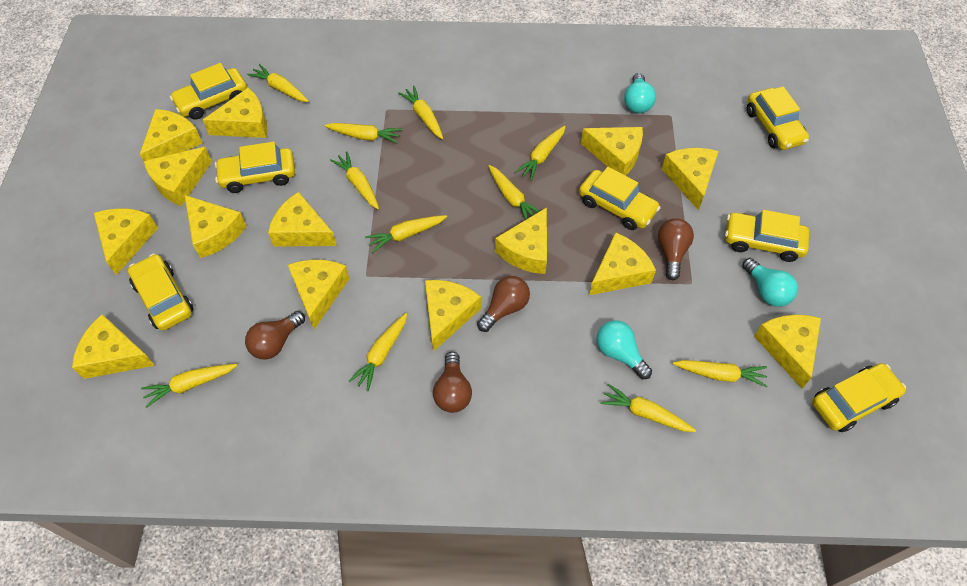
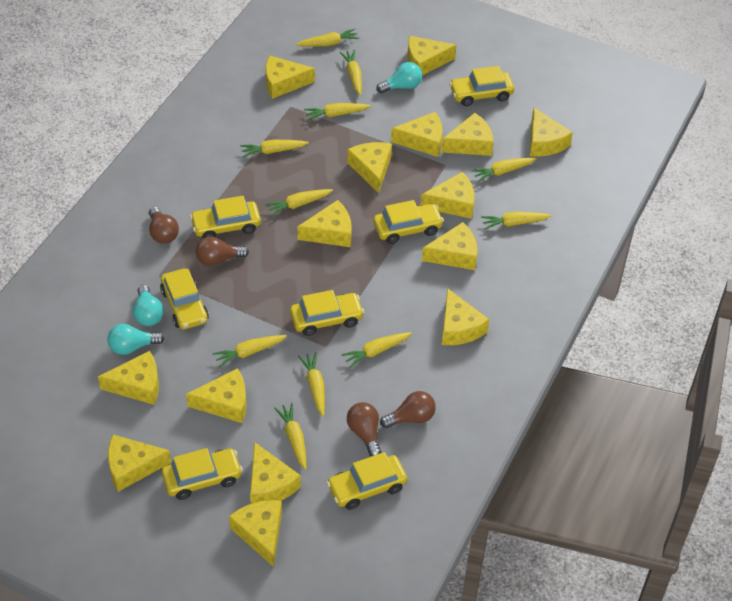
yellow cheese: [72,314,155,379] [94,208,158,275] [140,109,203,161] [144,147,212,206] [185,195,246,258] [203,88,268,138] [268,192,337,247] [288,260,350,329] [425,280,481,351] [495,207,547,274] [581,127,643,176] [589,232,656,295] [662,148,719,210] [754,315,821,388] = 14 -> [98,351,159,405] [108,435,171,492] [186,368,246,423] [229,500,282,567] [250,442,301,504] [265,55,315,99] [298,200,352,247] [347,142,392,193] [391,112,443,157] [407,36,456,76] [421,172,475,219] [422,222,478,270] [441,113,494,156] [442,288,489,345] [530,108,573,157] = 15

